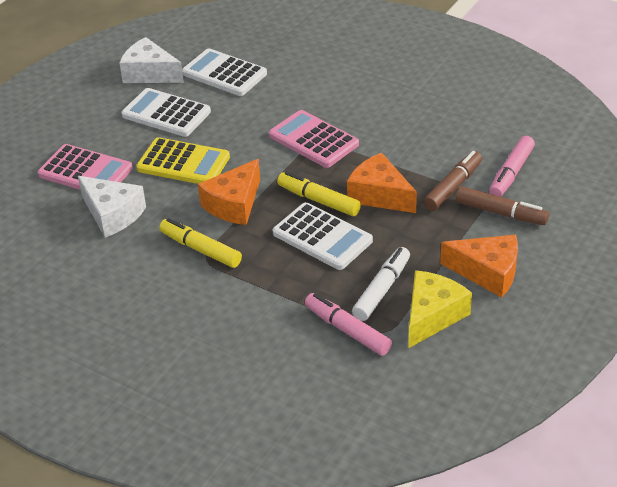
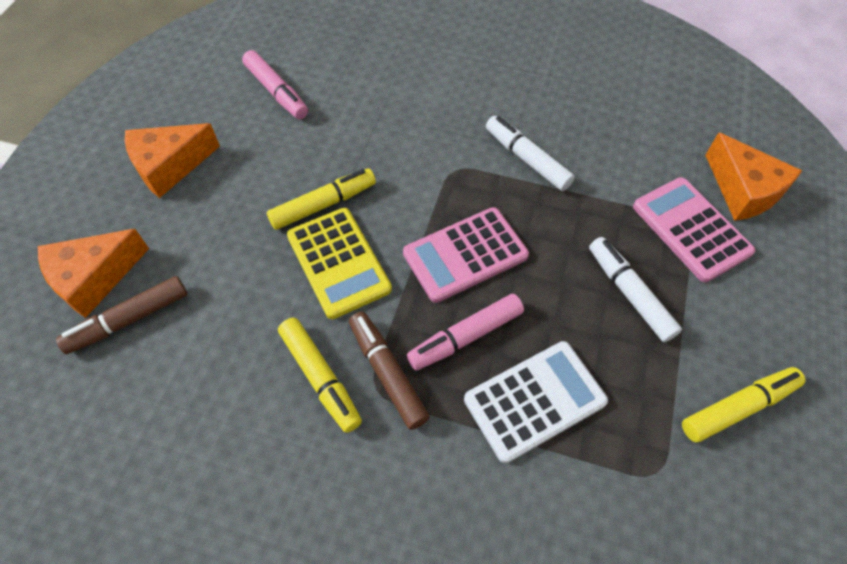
white calculator: [121,88,211,137] [182,48,267,96] [273,202,373,270] = 3 -> [464,341,608,463] = 1
white cheese: [78,176,146,238] [119,37,184,83] = 2 -> none = 0
white marker: [352,247,410,321] = 1 -> [486,116,575,191] [589,237,682,342] = 2
yellow cheese: [408,270,472,348] = 1 -> none = 0
yellow marker: [159,218,242,268] [277,171,361,216] = 2 -> [267,169,376,230] [278,318,362,433] [682,367,805,443] = 3

